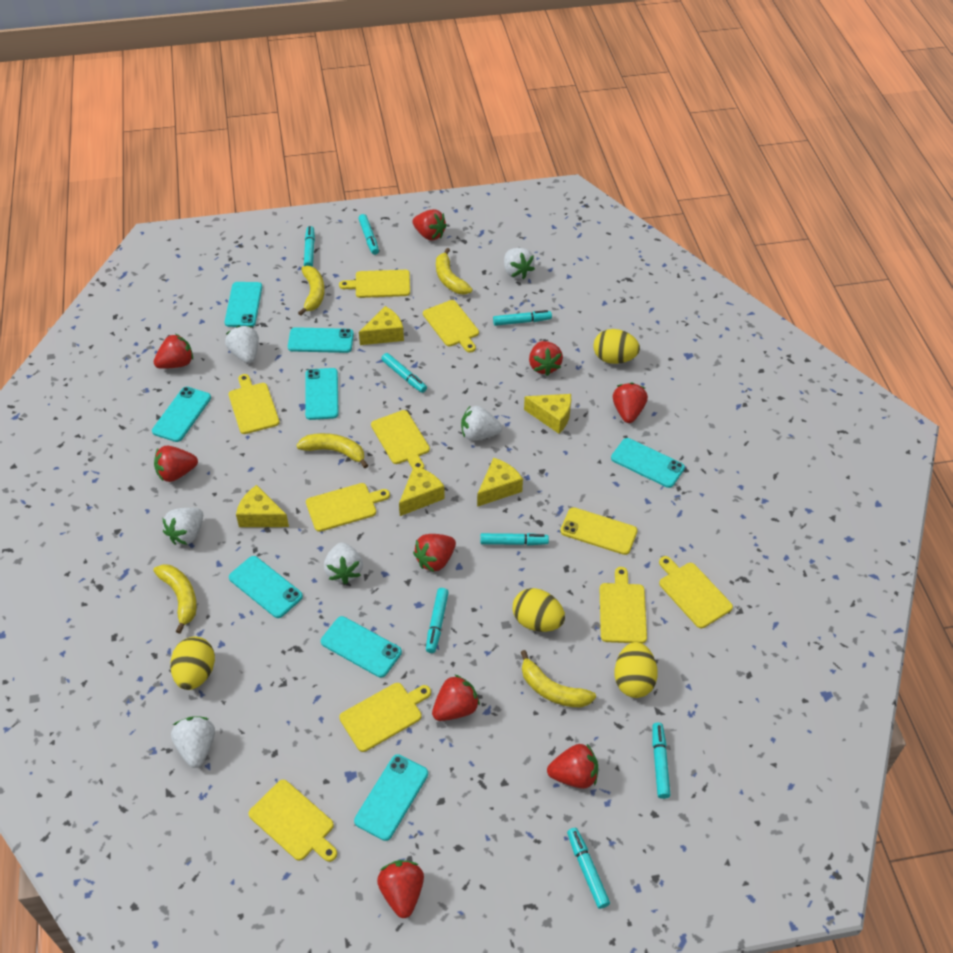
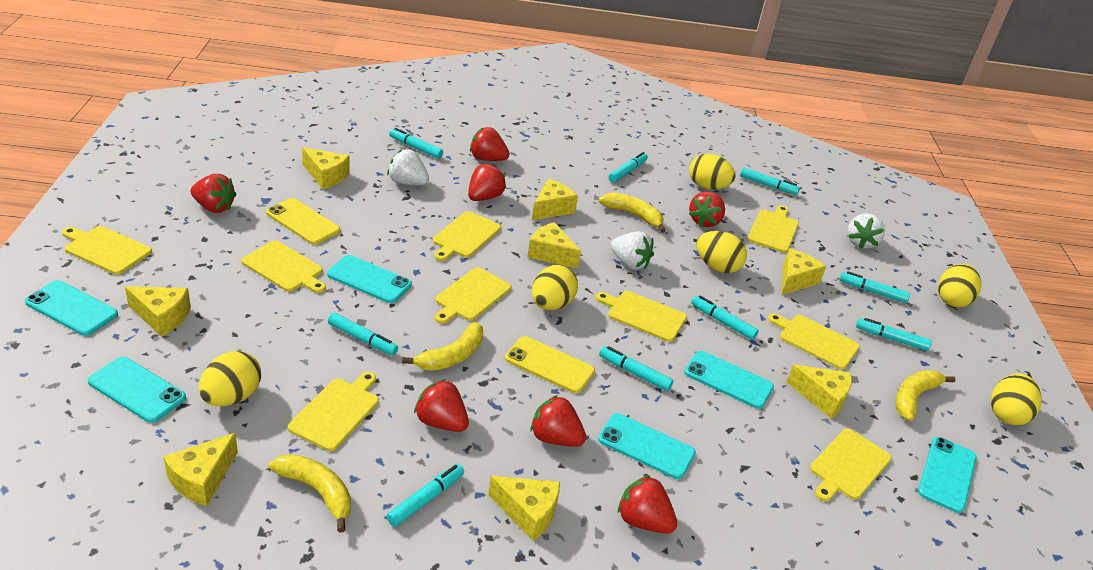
red strawberry: [154,334,193,369] [154,446,198,482] [377,860,424,918] [412,209,447,241] [413,534,456,572] [432,674,480,721] [529,341,563,376] [547,744,598,789] [613,383,648,423] = 9 -> [191,174,237,213] [414,379,469,432] [468,164,506,201] [470,127,510,161] [531,395,586,447] [618,475,677,534] [689,191,725,227] = 7
turquoise marker: [304,226,315,267] [358,214,379,255] [381,353,427,393] [426,588,449,653] [480,533,549,546] [493,310,552,326] [567,828,610,909] [652,722,670,799] = 8 -> [328,313,398,355] [387,464,464,527] [389,128,443,159] [599,346,673,391] [608,152,648,183] [691,295,759,340] [740,168,800,195] [839,271,910,303] [856,318,932,351] = 9
turquoise phone: [152,387,211,442] [225,282,262,327] [229,556,303,618] [288,327,354,353] [305,368,339,420] [321,616,402,678] [354,754,428,841] [611,438,685,488] = 8 -> [25,280,118,336] [87,357,186,423] [327,255,412,303] [598,413,696,479] [684,351,774,409] [918,437,977,513] = 6
white strawberry: [163,508,203,545] [171,716,215,768] [225,326,259,364] [324,542,363,584] [461,405,502,441] [504,248,535,279] = 6 -> [387,149,429,185] [610,231,654,270] [847,213,885,249] = 3
yellow banana: [153,564,197,634] [296,433,368,468] [298,266,325,316] [436,248,473,295] [521,650,596,708] = 5 -> [269,454,351,533] [402,322,483,371] [598,192,666,233] [895,370,956,421] = 4
yellow cheese: [236,485,289,527] [359,306,404,345] [399,466,445,516] [477,458,523,507] [524,394,571,434] = 5 -> [125,286,191,337] [163,433,238,506] [302,147,350,189] [488,476,560,541] [528,222,581,269] [532,179,578,220] [781,248,826,295] [787,365,852,419] = 8
yellow egg: [170,636,215,690] [513,588,565,632] [593,329,640,364] [615,642,658,698] = 4 -> [199,351,261,406] [532,265,578,310] [689,154,736,190] [696,231,747,273] [938,264,981,308] [991,373,1042,426] = 6
yellow phone: [560,507,638,555] = 1 -> [266,198,340,245] [505,336,595,393] = 2

